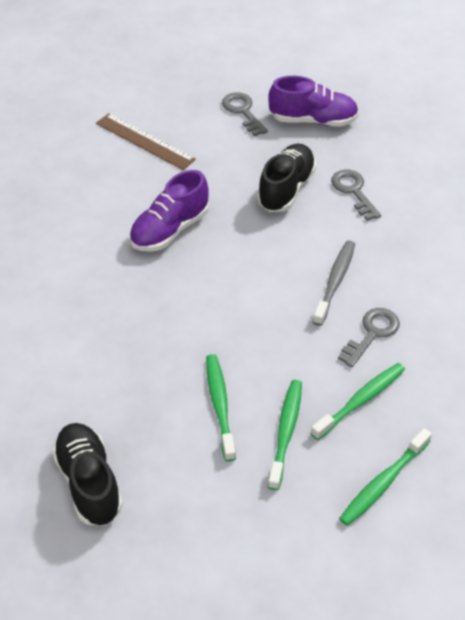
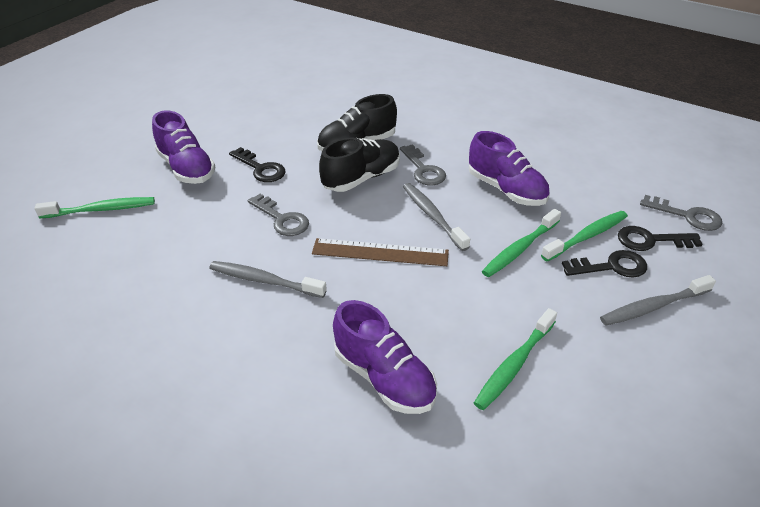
black key: none = 0 -> [229,147,286,182] [562,250,647,278] [618,226,703,251] = 3
grey toothbrush: [313,241,355,326] = 1 -> [209,261,327,298] [403,183,470,251] [600,275,716,325] = 3
purple shoe: [130,170,209,252] [268,76,359,127] = 2 -> [152,111,215,184] [333,300,437,414] [469,131,550,206] = 3

